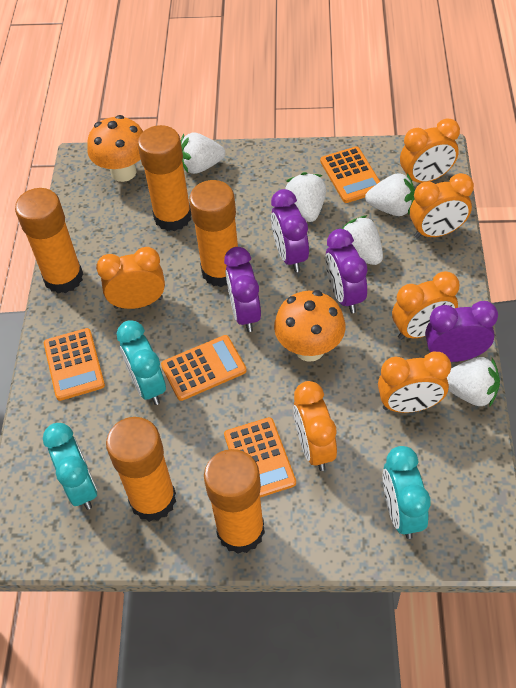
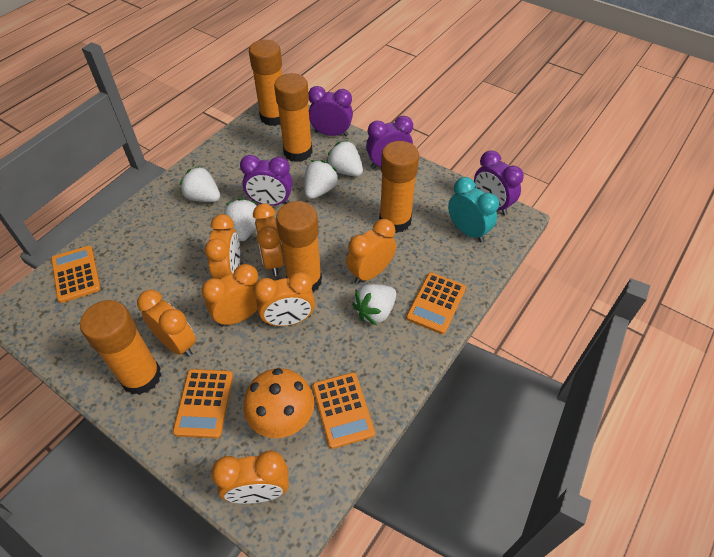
orange clock: [96,247,165,309] [293,381,337,471] [378,352,451,413] [392,271,459,340] [400,118,460,183] [410,173,474,239] = 6 -> [137,290,196,357] [201,264,258,327] [205,214,240,279] [211,450,289,504] [253,203,284,276] [254,272,315,326] [346,219,396,284] = 7
orange mushroom: [87,115,143,182] [274,290,346,362] = 2 -> [244,368,314,438] = 1
turquoise clock: [43,423,97,510] [117,320,166,405] [383,446,431,539] = 3 -> [448,177,499,242] = 1

